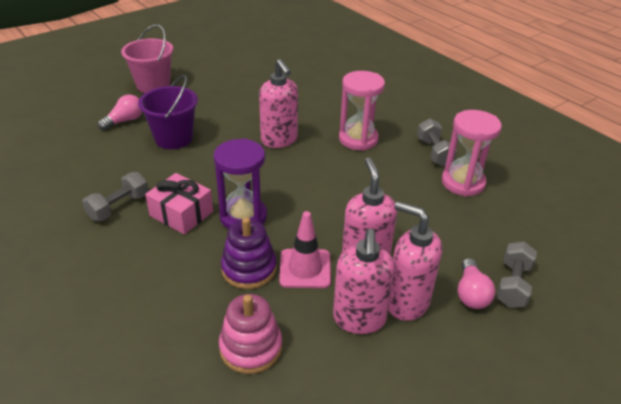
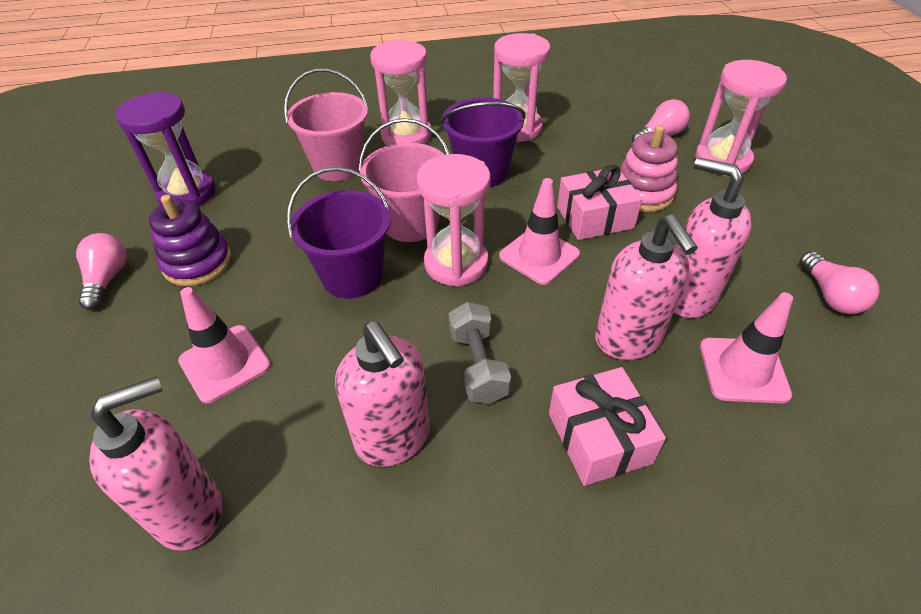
grey dumbbell: [82,172,149,221] [417,119,457,166] [496,242,537,308] = 3 -> [449,302,511,404] = 1
pink bucket: [121,24,174,93] = 1 -> [284,68,368,181] [359,118,449,242] = 2
pink gift: [145,173,213,235] = 1 -> [549,367,666,486] [557,165,642,240] = 2
pink hourglass: [339,71,385,151] [442,110,502,197] = 2 -> [370,40,432,146] [416,154,491,287] [493,33,550,142] [695,60,787,176] = 4
pink light bulb: [98,95,142,130] [458,258,495,309] = 2 -> [76,233,127,310] [632,99,690,142] [800,252,880,314] = 3
pink traffic cone: [279,211,331,288] = 1 -> [178,287,271,403] [499,178,580,285] [700,292,793,403] = 3
purple bucket: [138,74,198,149] = 1 -> [287,167,391,299] [440,97,526,187] = 2

